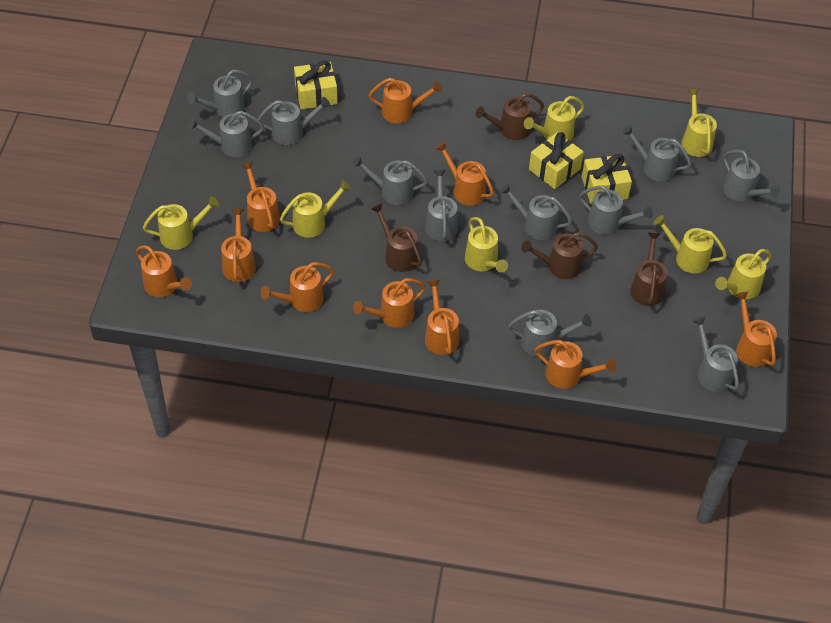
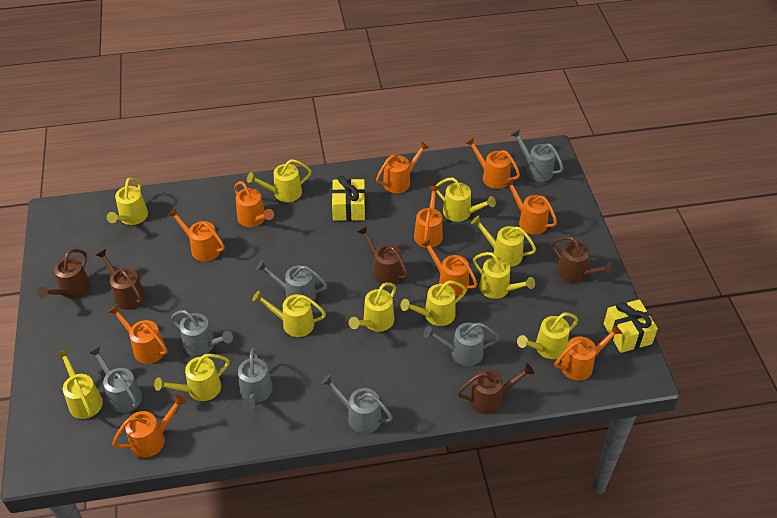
brown watering can: [371,203,422,272] [476,93,544,140] [521,232,598,279] [630,232,668,306] = 4 -> [37,249,91,299] [96,249,145,310] [357,226,408,284] [457,363,534,414] [552,236,615,283] = 5
grey watering can: [187,70,253,118] [188,111,264,157] [258,97,330,145] [352,156,428,205] [425,170,458,241] [500,183,572,240] [508,310,592,356] [579,186,653,234] [622,125,691,182] [692,317,739,392] [723,150,781,202] = 11 -> [89,346,142,413] [171,310,233,356] [238,348,273,410] [256,260,327,301] [321,374,393,434] [423,323,499,366] [511,129,564,182] = 7
yellow gift: [294,60,338,109] [529,132,584,189] [582,154,632,204] = 3 -> [332,176,365,221] [604,299,658,353] = 2
yellow watering can: [143,196,219,250] [280,180,351,238] [465,217,508,273] [524,96,585,141] [653,215,727,274] [682,89,717,157] [715,249,772,299] = 7 -> [57,349,103,419] [107,177,148,225] [154,354,230,401] [247,159,311,202] [252,291,326,337] [349,282,396,332] [401,280,467,326] [436,178,496,222] [471,216,536,267] [473,252,535,299] [517,312,578,359] = 11

